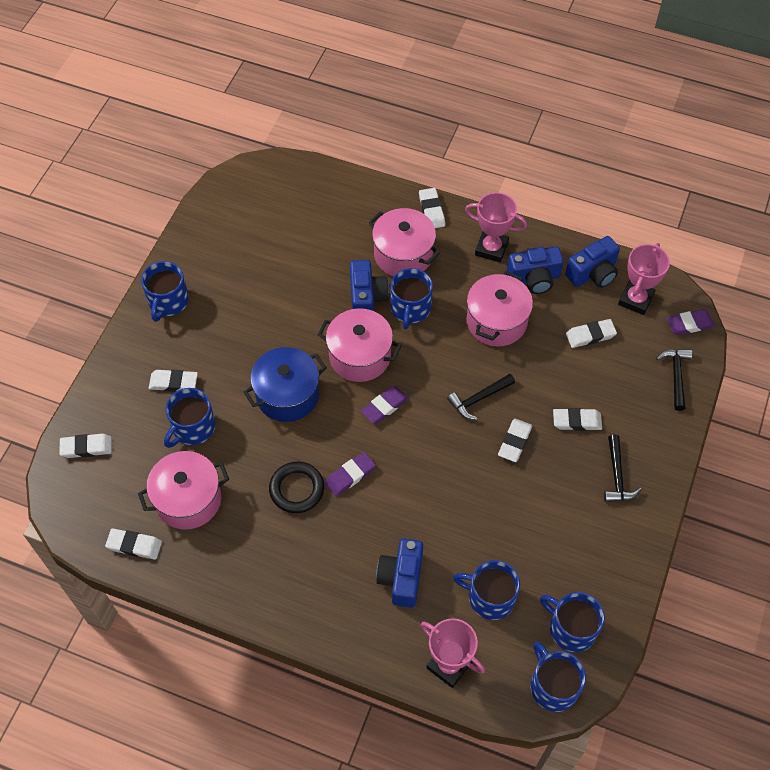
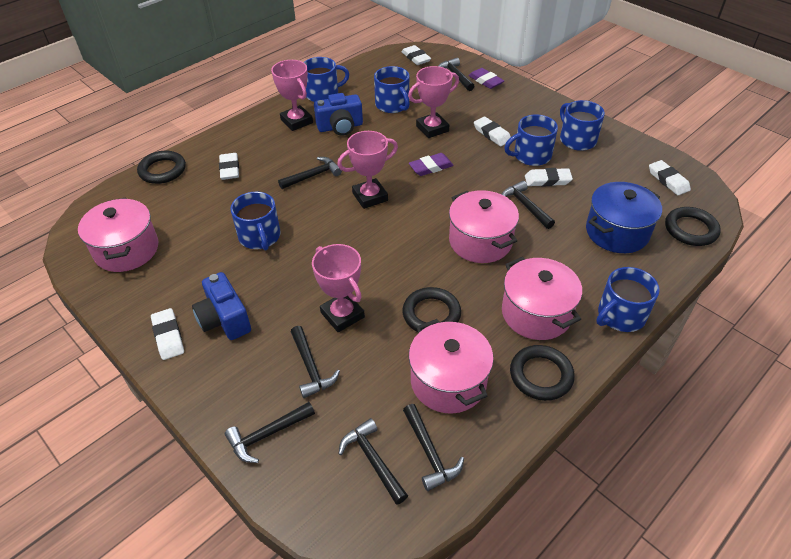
black hammer: [447,374,515,420] [604,435,642,502] [656,349,692,411] = 3 -> [225,402,315,463] [278,157,342,189] [291,326,340,398] [339,418,408,505] [403,404,464,491] [439,58,475,91] [501,181,555,229] = 7
black ring: [269,462,324,513] = 1 -> [137,151,186,184] [402,287,461,332] [510,345,575,401] [665,207,721,246] = 4
blue camera: [350,260,389,311] [376,539,423,608] [507,246,564,294] [565,236,620,288] = 4 -> [192,272,251,340] [314,93,363,136] = 2
pink trophy: [420,618,485,688] [465,192,527,263] [618,243,670,315] = 3 -> [271,60,313,131] [312,244,365,332] [337,131,398,209] [408,66,459,138] = 4
purple eraser: [325,452,376,496] [361,386,409,424] [666,309,715,335] = 3 -> [409,153,454,176] [468,68,504,89] = 2
white eraser: [59,434,112,458] [105,528,162,560] [149,370,198,392] [419,188,445,228] [498,419,532,462] [553,408,602,431] [566,319,617,348] = 7 -> [151,308,184,360] [219,153,239,180] [401,45,431,65] [474,117,511,146] [525,168,573,186] [649,160,691,195] = 6

